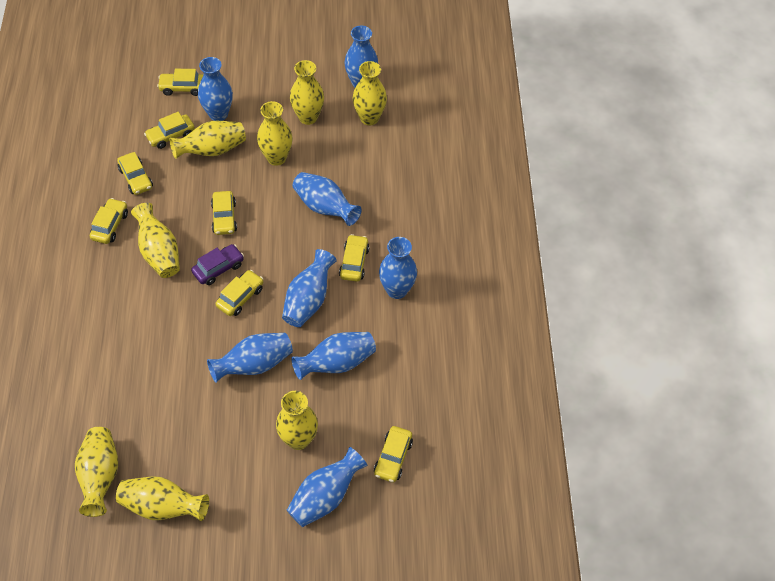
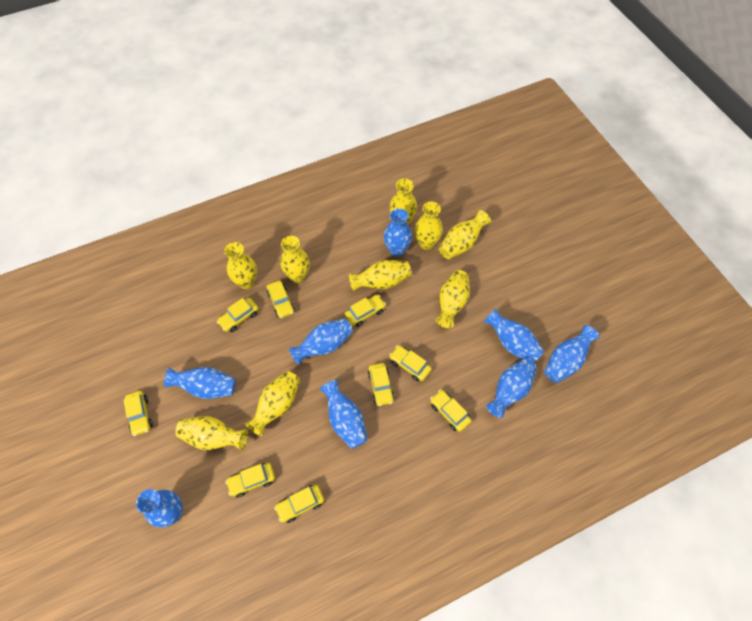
purple car: [191,244,244,285] = 1 -> none = 0
yellow car: [90,198,128,244] [117,152,153,195] [144,112,195,149] [157,69,203,96] [211,191,237,235] [216,270,264,316] [339,234,370,282] [374,426,413,483] = 8 -> [124,391,153,436] [217,298,259,332] [225,463,275,497] [266,280,295,318] [274,485,324,523] [345,295,386,327] [368,363,395,406] [389,345,432,381] [430,390,472,432] = 9
yellow vase: [75,427,118,517] [116,476,209,521] [131,203,180,278] [169,121,246,159] [257,101,293,166] [276,391,318,450] [290,60,324,125] [353,61,387,125] = 8 -> [175,416,248,450] [224,242,257,289] [245,371,300,436] [280,236,310,283] [349,260,411,291] [390,179,417,225] [415,201,443,250] [436,270,470,328] [439,210,491,259] = 9

